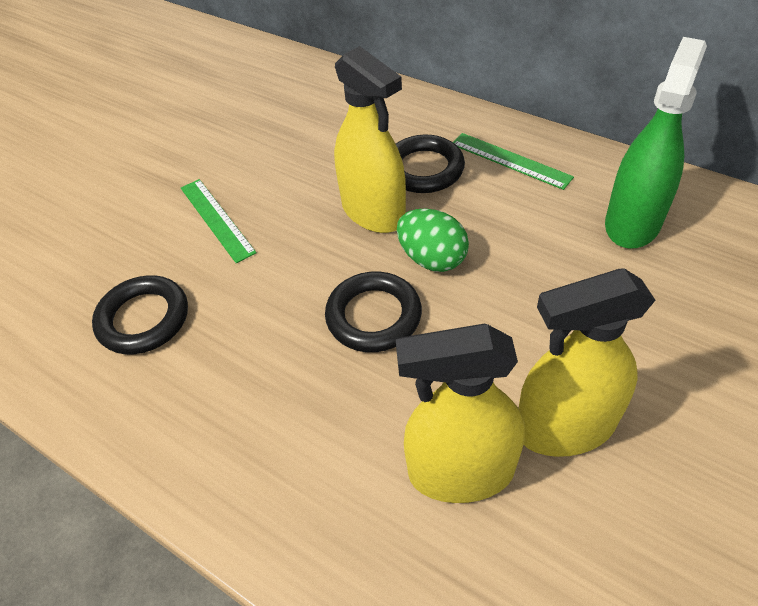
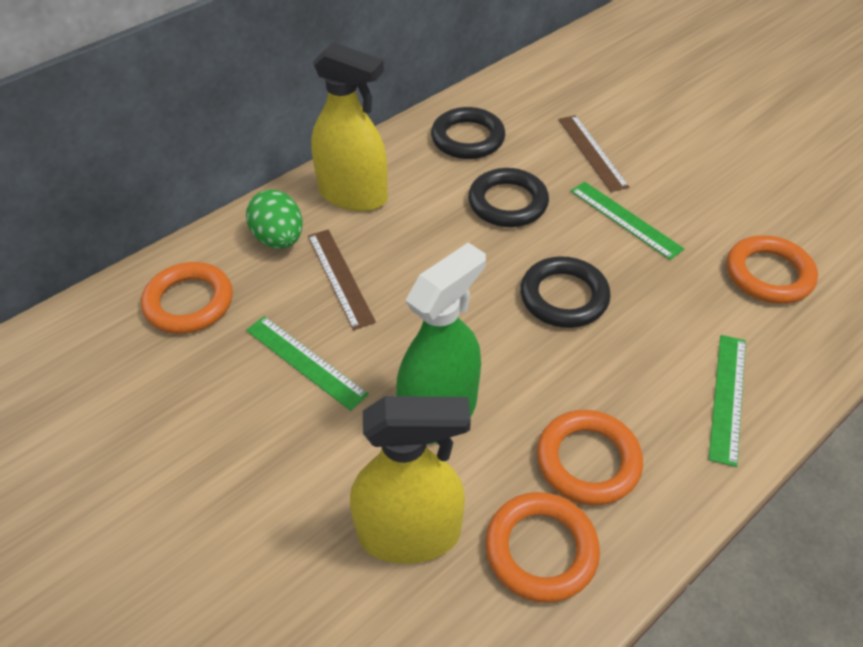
brown ruler: none = 0 -> [308,229,376,330] [558,115,629,192] = 2
green ruler: [181,179,257,263] [453,133,574,190] = 2 -> [246,316,369,411] [571,182,684,260] [708,335,746,467] = 3
orange ring: none = 0 -> [141,262,233,334] [485,492,600,603] [537,410,643,506] [727,235,818,304] = 4
yellow spray bottle: [334,46,406,233] [396,324,525,503] [518,268,655,457] = 3 -> [311,42,388,211] [350,396,471,564] = 2

